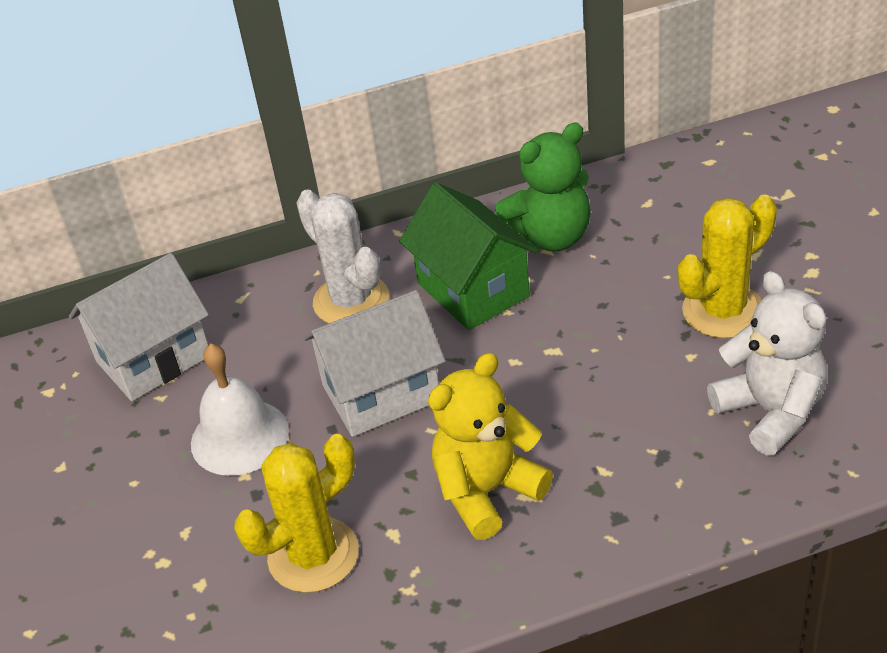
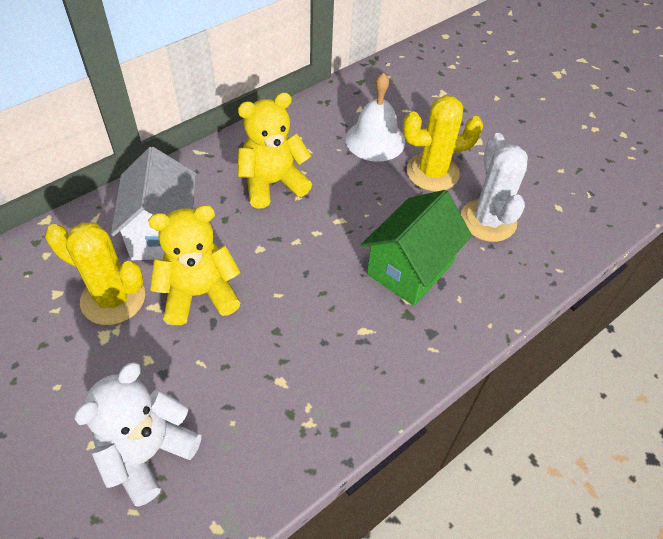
green teddy bear: [495,123,591,251] = 1 -> none = 0
white house: [69,253,209,401] [303,290,445,437] = 2 -> [111,147,196,260] = 1
yellow teddy bear: [428,353,553,540] = 1 -> [148,205,241,325] [238,92,312,209] = 2

